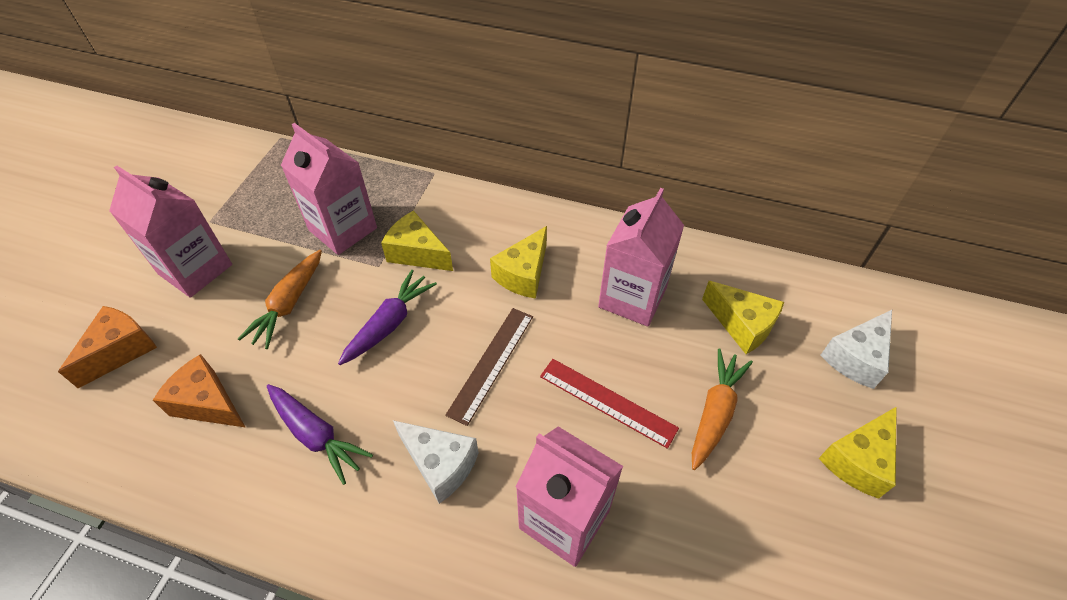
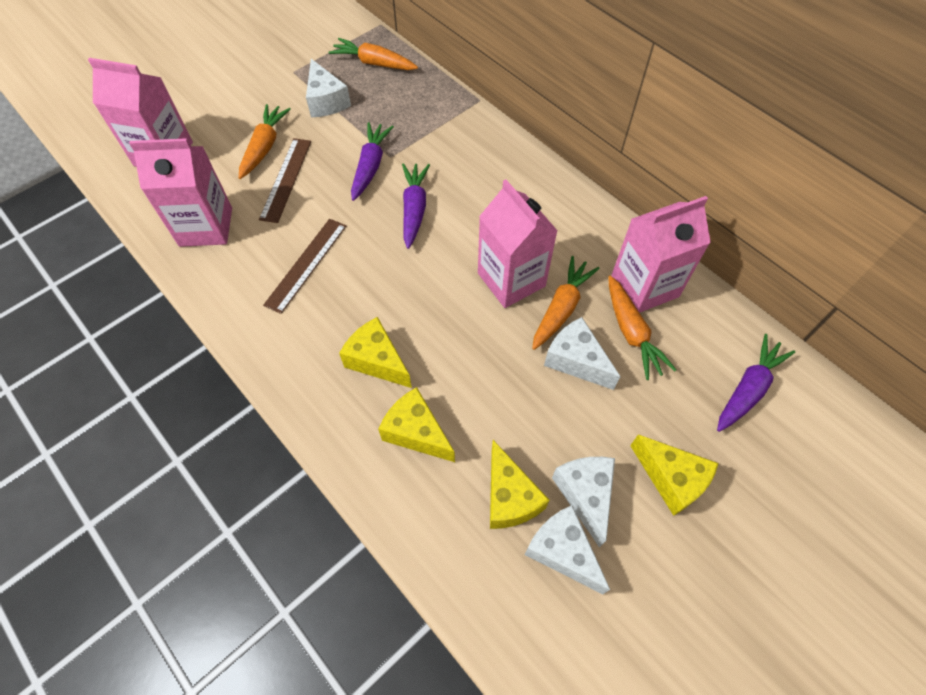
brown ruler: [445,308,533,426] = 1 -> [259,138,311,223] [263,219,346,314] = 2
orange carrot: [238,250,322,349] [692,348,753,470] = 2 -> [239,104,291,179] [328,38,418,70] [532,256,600,350] [608,276,676,380] = 4
orange cheese: [58,306,157,388] [153,354,246,428] = 2 -> none = 0
purple carrot: [267,384,373,485] [338,270,437,365] = 2 -> [351,122,394,201] [402,163,430,249] [717,334,795,432] = 3
red ruler: [540,359,679,449] = 1 -> none = 0
white cheese: [393,420,479,504] [820,310,892,389] = 2 -> [306,59,351,117] [525,505,610,594] [544,317,621,390] [552,457,615,547] = 4

